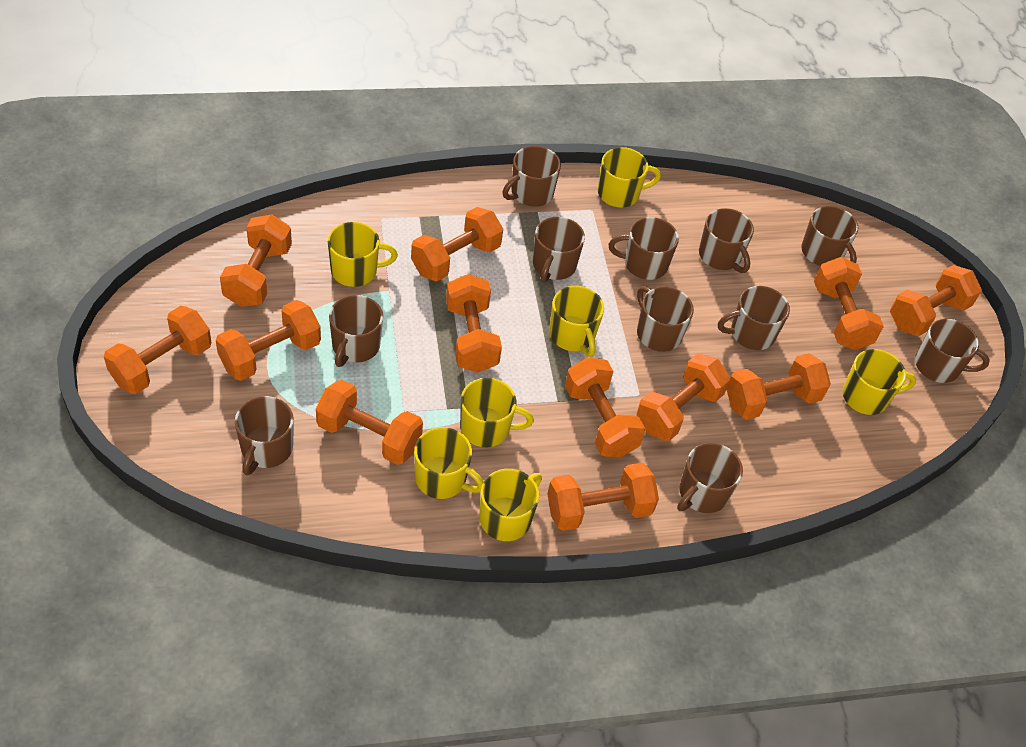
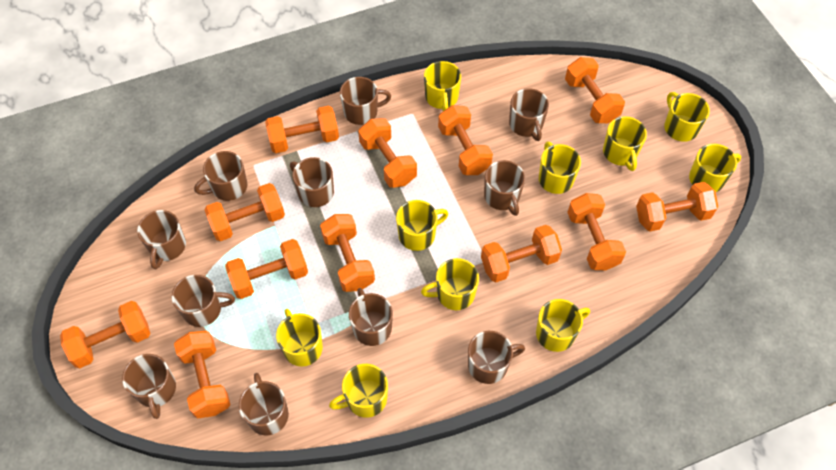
yellow mug: [328,222,398,287] [414,427,484,499] [460,378,534,447] [480,469,542,541] [549,286,604,357] [598,147,661,207] [842,349,916,415] = 7 -> [276,309,323,366] [329,364,388,418] [396,200,448,251] [421,258,479,310] [424,61,461,111] [536,299,590,352] [539,141,581,194] [603,116,647,171] [664,92,710,142] [689,144,741,192] = 10

